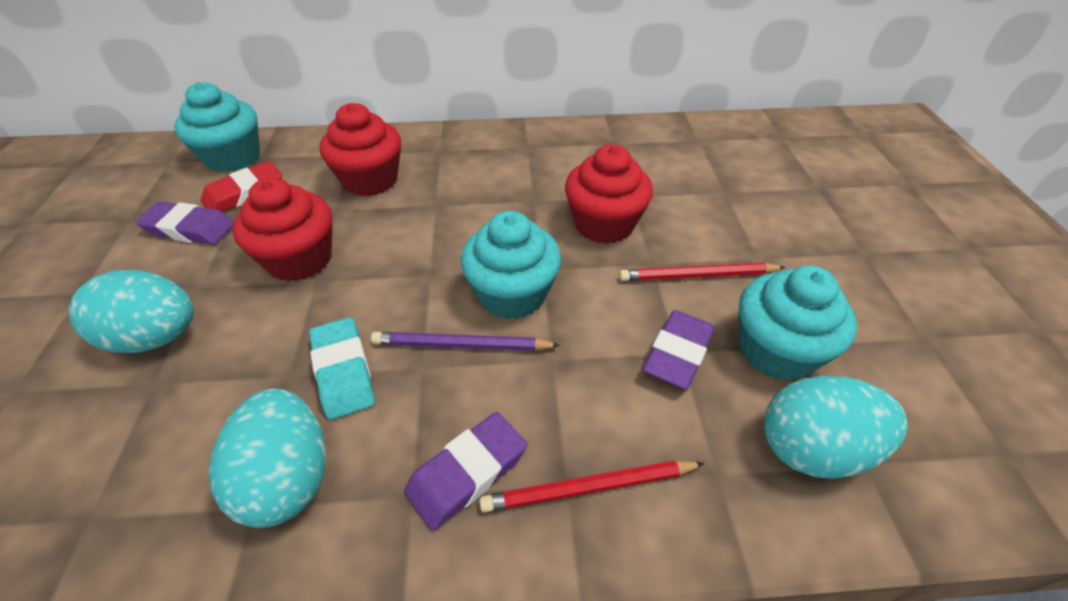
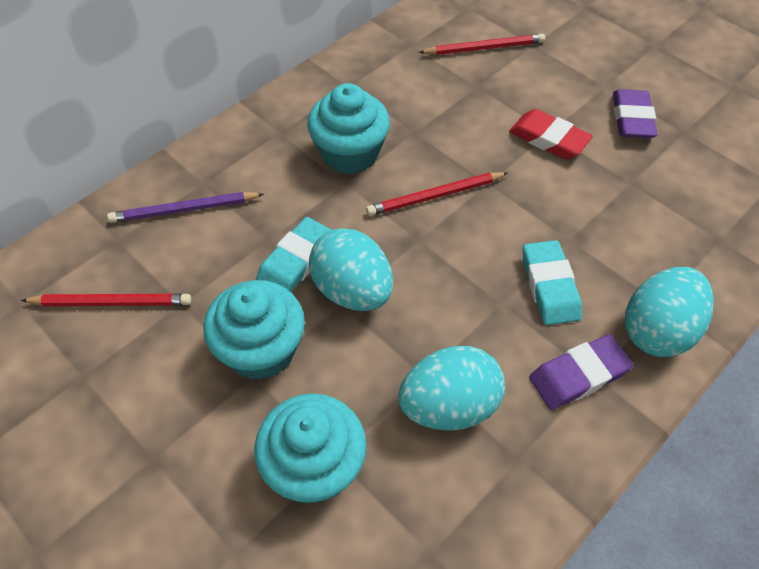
purple eraser: [136,201,234,245] [404,412,527,531] [643,310,715,389] = 3 -> [529,334,634,410] [613,89,657,138] = 2
red cupcake: [233,177,332,281] [320,103,401,196] [565,144,653,244] = 3 -> none = 0
red pencil: [479,460,705,513] [619,263,786,281] = 2 -> [21,294,191,306] [366,172,508,216] [419,34,545,55] = 3
turquoise eraser: [309,317,375,420] = 1 -> [256,217,332,292] [523,240,582,325] = 2

